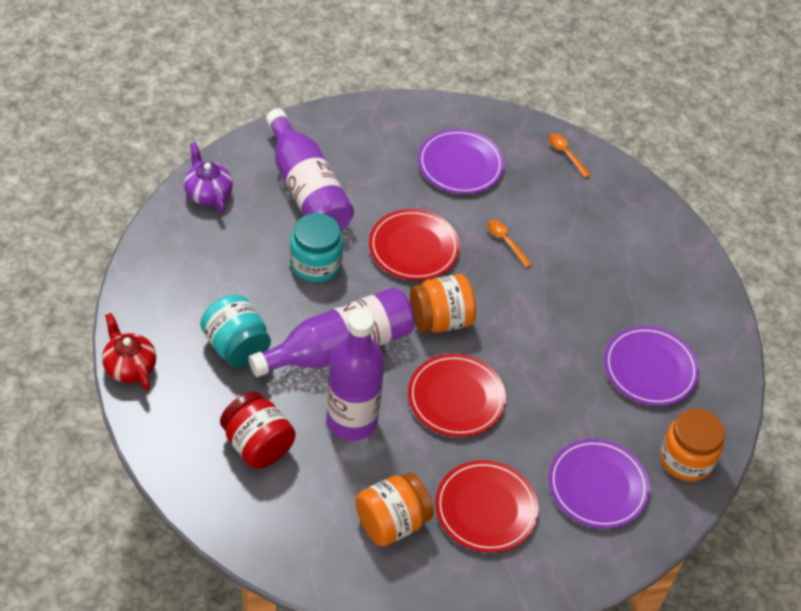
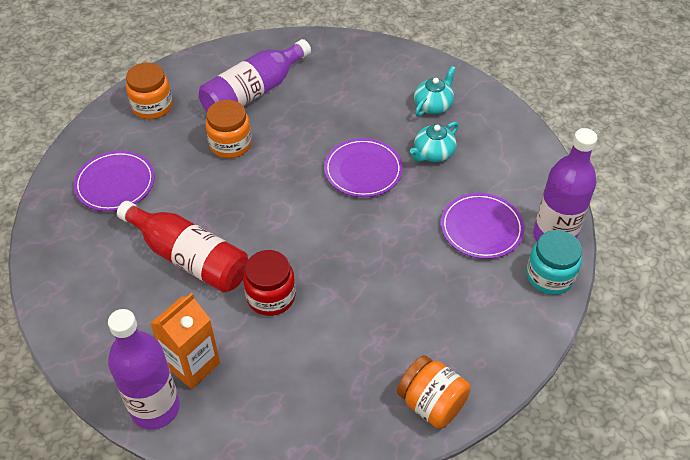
orange carton: none = 0 -> [150,293,220,389] = 1
orange spoon: [487,220,532,268] [549,134,591,178] = 2 -> none = 0
purple teapot: [184,142,233,212] = 1 -> none = 0
red bottle: none = 0 -> [117,201,248,293] = 1
red plate: [369,209,460,280] [408,354,506,437] [435,460,538,553] = 3 -> none = 0
red teapot: [102,313,156,390] = 1 -> none = 0
turquoise jar: [200,294,271,368] [290,213,343,282] = 2 -> [526,230,582,295] = 1
turquoise teapot: none = 0 -> [410,122,459,162] [414,66,456,116] = 2

